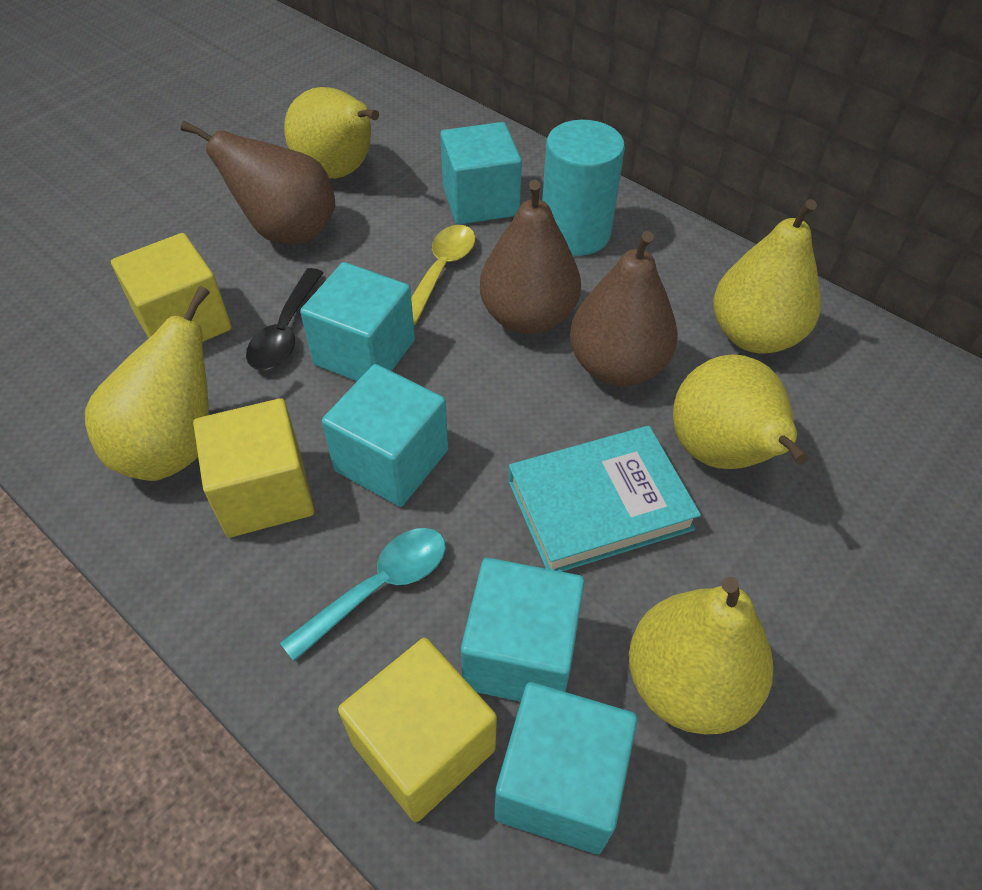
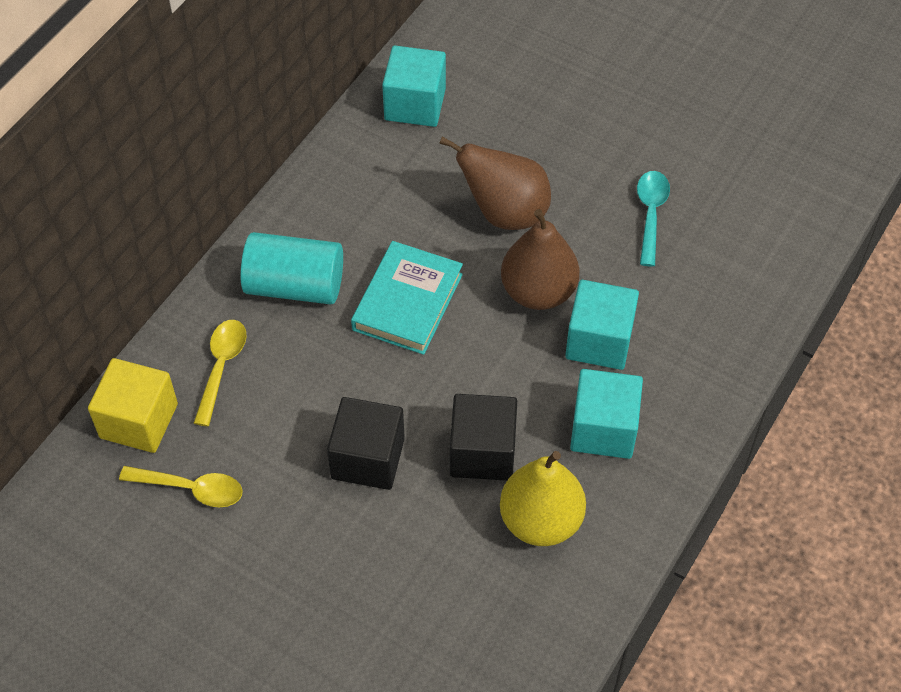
black cube: none = 0 -> [327,397,405,490] [450,394,517,481] = 2
black spoon: [246,268,324,370] = 1 -> none = 0
brown pear: [181,121,336,244] [480,180,581,334] [570,231,678,386] = 3 -> [439,137,551,230] [501,209,579,310] = 2
turquoise cube: [300,262,415,381] [322,364,448,507] [440,122,522,225] [461,558,585,702] [494,682,638,854] = 5 -> [382,46,446,127] [565,280,639,370] [570,369,643,459] = 3
yellow cube: [111,233,231,342] [193,398,314,537] [338,638,497,822] = 3 -> [88,358,178,453] = 1
yellow pear: [85,286,210,481] [284,87,379,179] [629,577,773,734] [673,354,809,469] [713,199,821,354] = 5 -> [500,451,586,546] = 1
yellow spoon: [411,225,475,325] = 1 -> [119,466,243,507] [194,320,247,427] = 2

